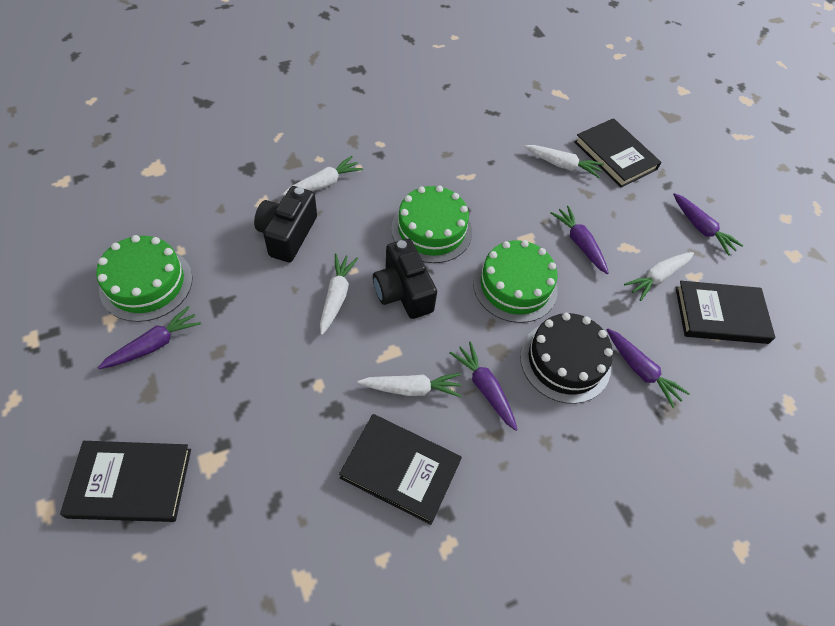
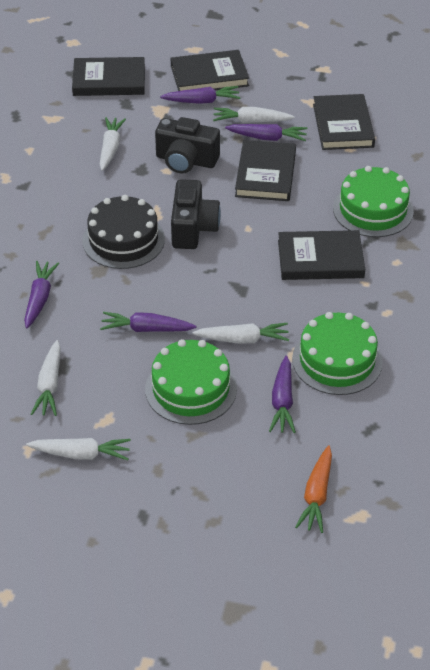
black book: [60,441,191,522] [339,414,462,525] [574,118,661,187] [675,281,775,344] = 4 -> [72,57,145,96] [171,50,249,91] [235,140,296,201] [278,230,365,280] [313,94,375,150] = 5
orange carrot: none = 0 -> [295,445,332,533] = 1

